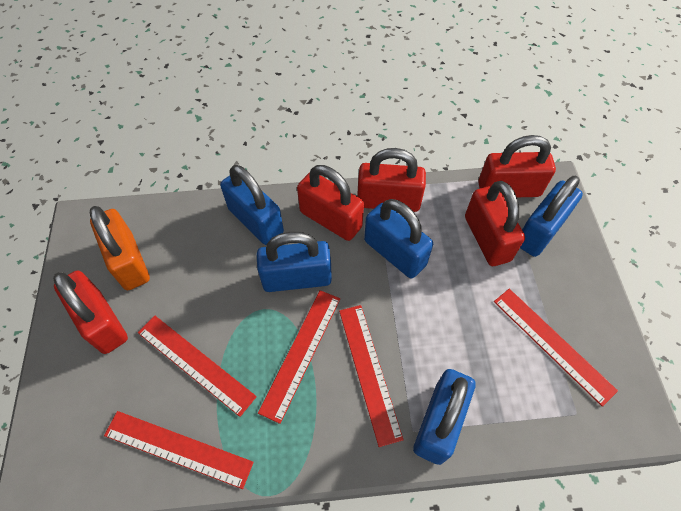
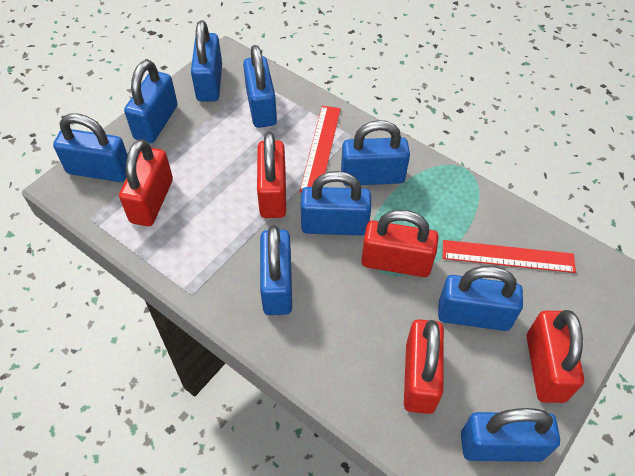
blue padlock: [220,165,284,245] [257,232,332,292] [364,199,433,279] [413,369,476,465] [520,176,583,257] = 5 -> [53,113,128,182] [124,60,177,143] [191,20,222,101] [243,45,277,128] [260,225,292,315] [301,171,371,236] [341,120,410,186] [438,266,523,331] [461,408,560,462] = 9
orange padlock: [90,206,150,290] = 1 -> none = 0
red ruler: [104,411,254,489] [138,315,257,417] [258,290,340,424] [339,305,404,447] [494,289,618,407] = 5 -> [299,106,341,193] [443,240,576,273] = 2

